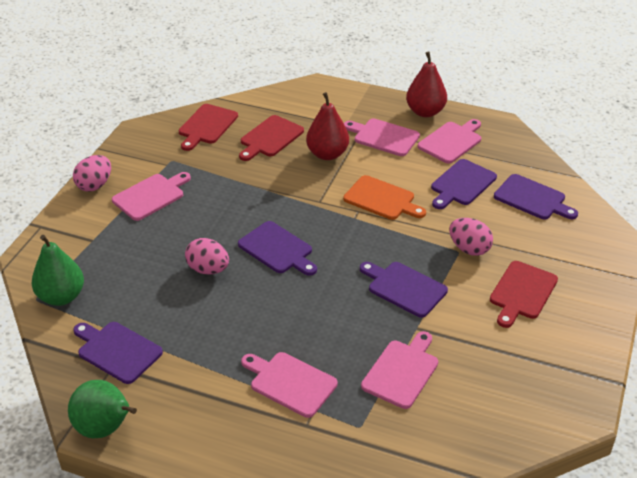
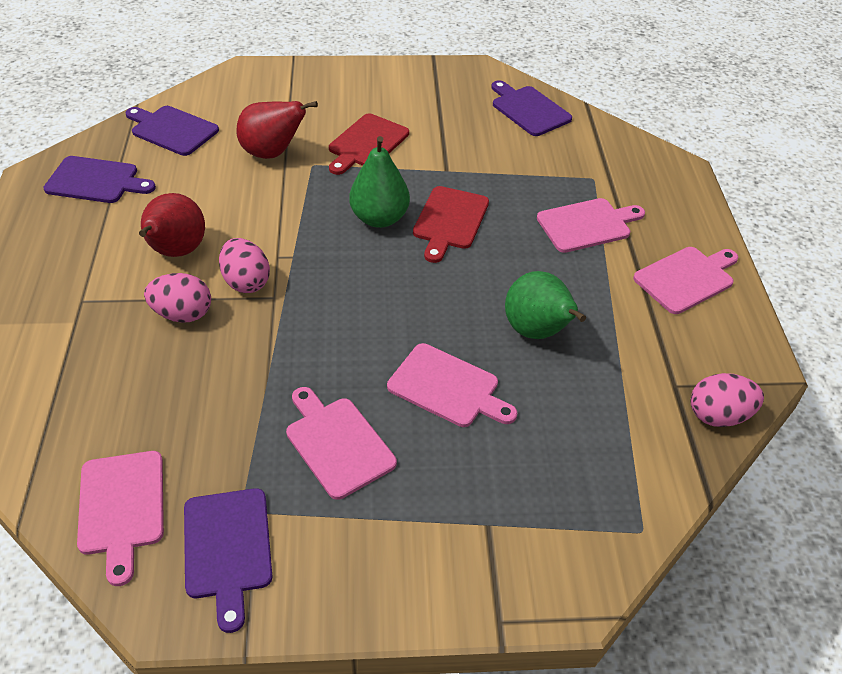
orange cutting board: [343,175,426,220] = 1 -> none = 0
purple cutting board: [73,322,163,384] [238,221,317,276] [360,262,448,318] [431,159,497,209] [494,174,578,220] = 5 -> [43,156,156,203] [125,106,219,156] [184,488,272,633] [491,80,572,136] = 4
red cutting board: [179,104,238,151] [239,115,304,161] [490,261,558,328] = 3 -> [329,114,409,175] [413,186,489,263] = 2

